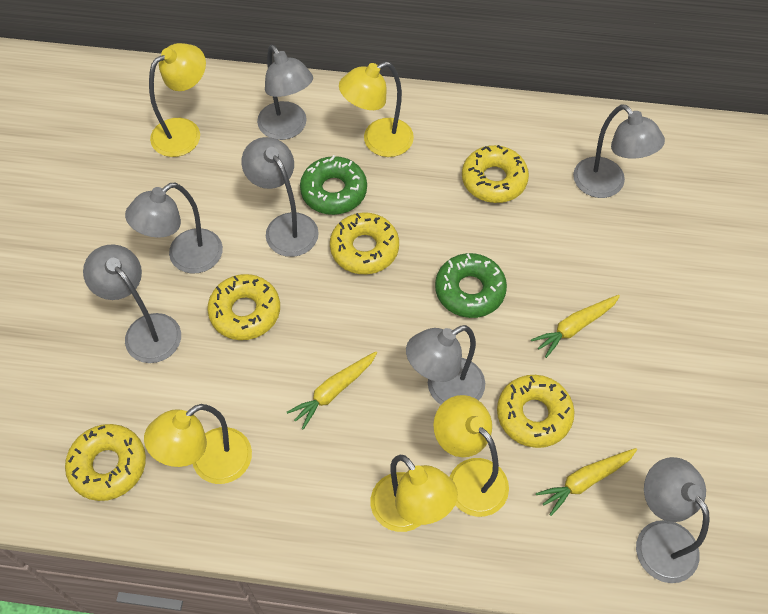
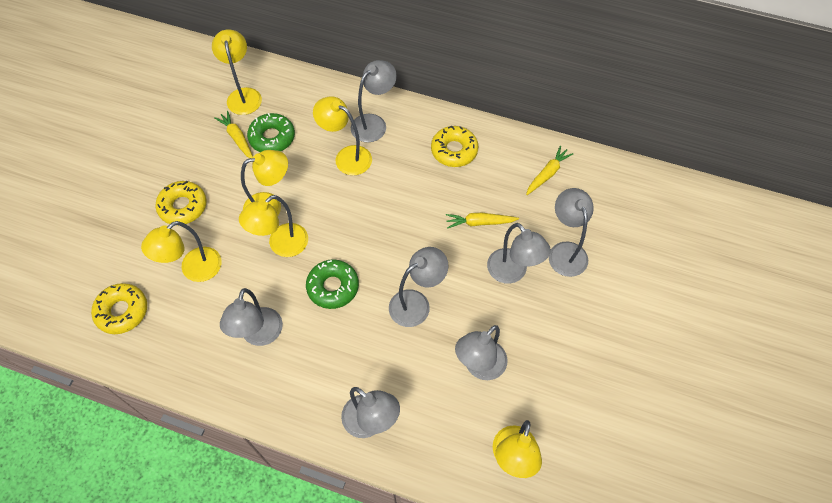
yellow donut: [65,424,146,501] [207,274,280,340] [330,213,399,274] [462,145,529,203] [497,375,575,448] = 5 -> [91,283,147,334] [155,181,207,224] [431,126,479,167] = 3
yellow lamp: [144,404,252,484] [149,43,206,157] [339,61,414,157] [371,455,458,532] [433,395,509,517] = 5 -> [141,221,222,282] [212,29,262,115] [239,195,308,257] [241,150,288,215] [313,96,372,175] [493,420,542,478] = 6

